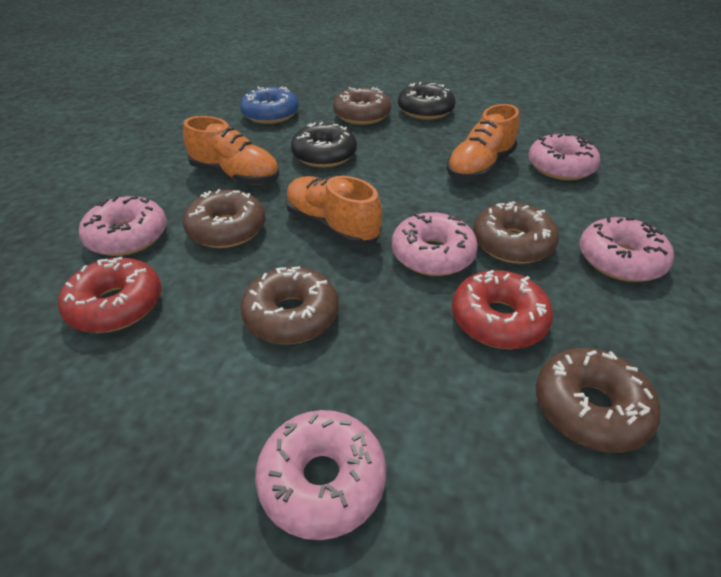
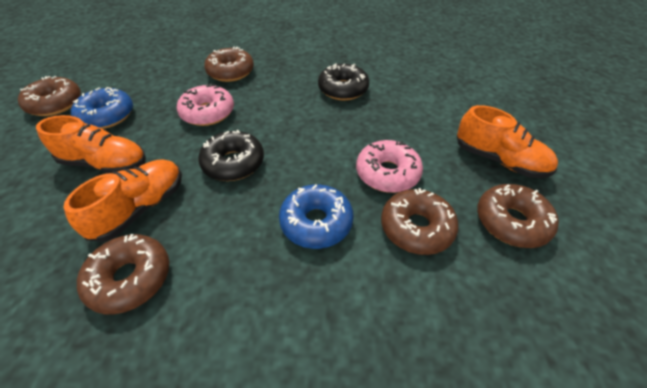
blue donut: [240,86,299,124] = 1 -> [71,87,133,129] [279,184,354,249] = 2
pink donut: [79,196,167,256] [255,410,386,540] [392,212,478,276] [528,133,600,180] [580,217,674,282] = 5 -> [177,83,234,126] [356,140,423,193] = 2
red donut: [58,257,162,333] [452,270,553,349] = 2 -> none = 0

